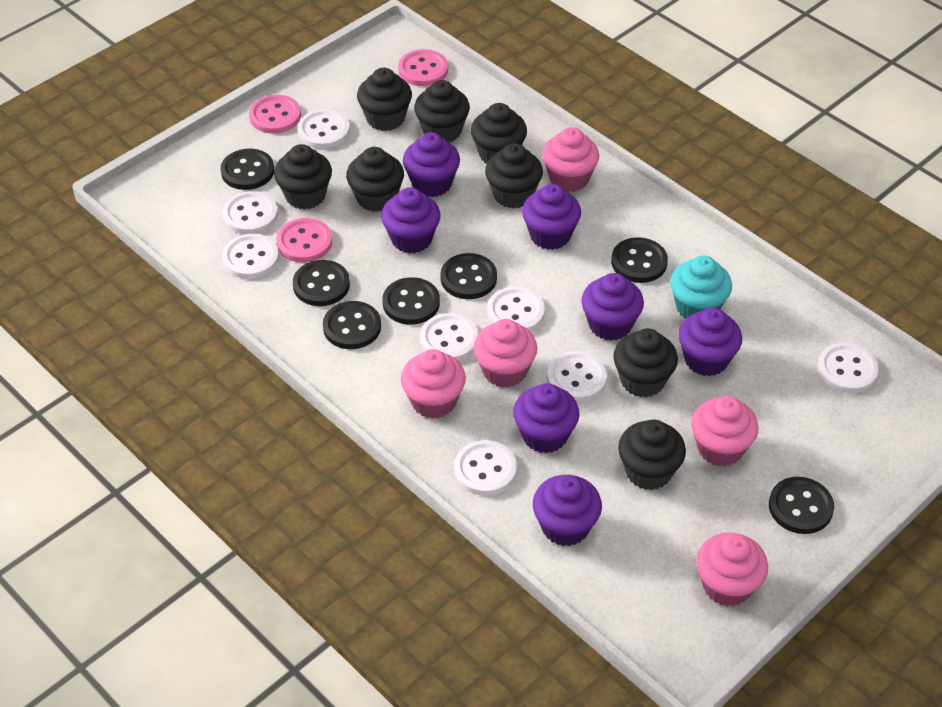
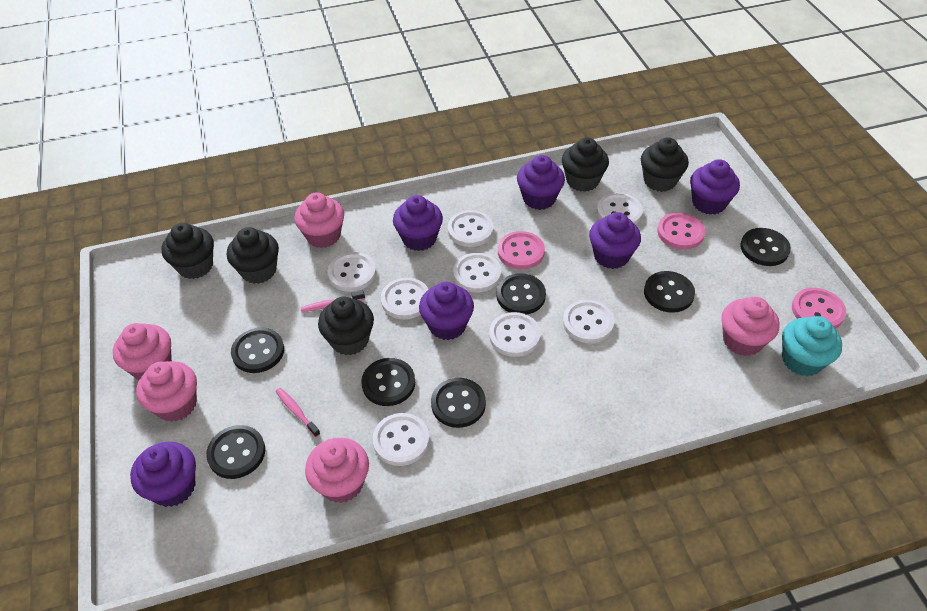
black cupcake: [274,144,332,210] [346,147,404,212] [357,68,412,131] [414,80,470,142] [471,103,527,163] [485,143,543,208] [613,329,678,398] [618,419,686,490] = 8 -> [162,223,214,279] [227,227,279,284] [318,297,374,355] [562,137,609,192] [641,137,689,192] = 5
pink toothbrush: none = 0 -> [276,388,321,437] [300,291,365,312] = 2
purple cupcake: [381,187,441,254] [403,132,460,197] [513,383,579,453] [522,184,581,250] [533,475,602,546] [581,273,644,341] [678,308,742,376] = 7 -> [130,441,196,507] [393,195,443,251] [419,282,474,340] [517,155,565,210] [589,212,641,269] [690,159,740,215] = 6

